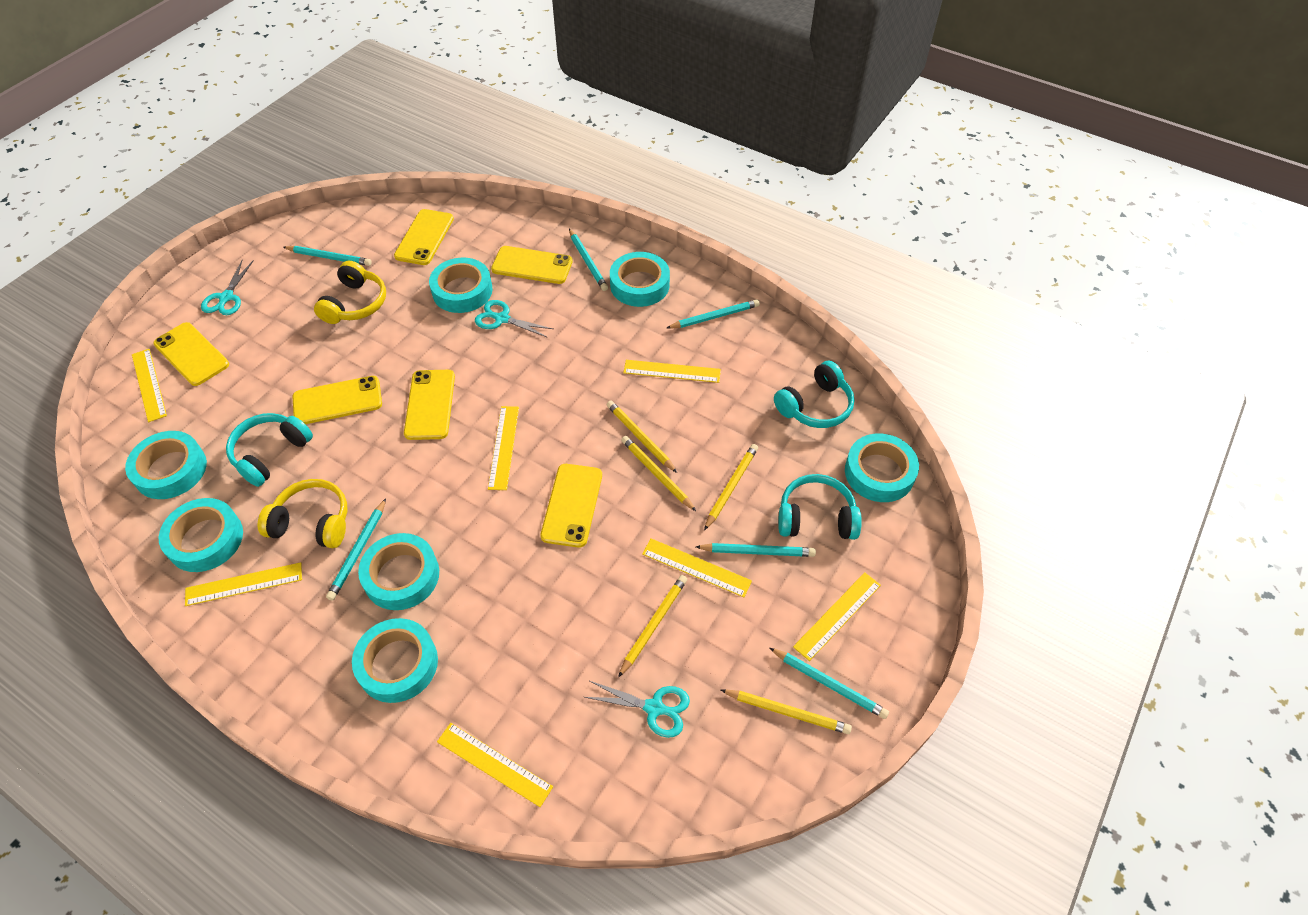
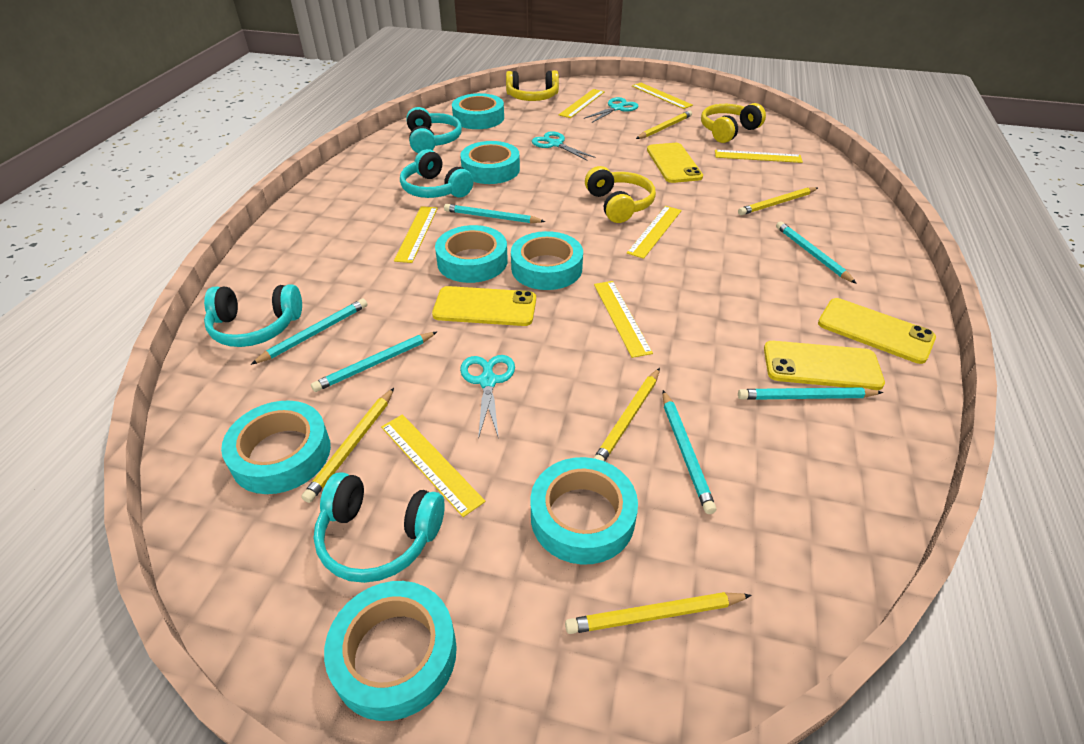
turquoise headphones: [226,413,313,487] [774,361,854,428] [778,474,862,540] = 3 -> [204,285,302,347] [314,472,445,583] [400,149,473,198] [406,107,462,153] = 4
yellow headphones: [258,479,347,548] [314,261,386,324] = 2 -> [506,70,559,101] [585,166,656,223] [701,103,766,143] = 3
yellow phone: [153,322,229,386] [292,376,382,424] [394,209,454,265] [404,370,455,440] [491,246,573,284] [540,464,602,548] = 6 -> [432,286,536,326] [647,143,703,183] [764,341,885,390] [818,298,936,364] = 4

